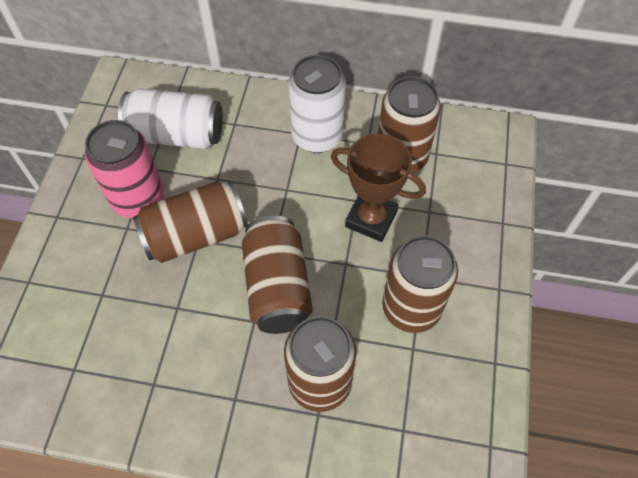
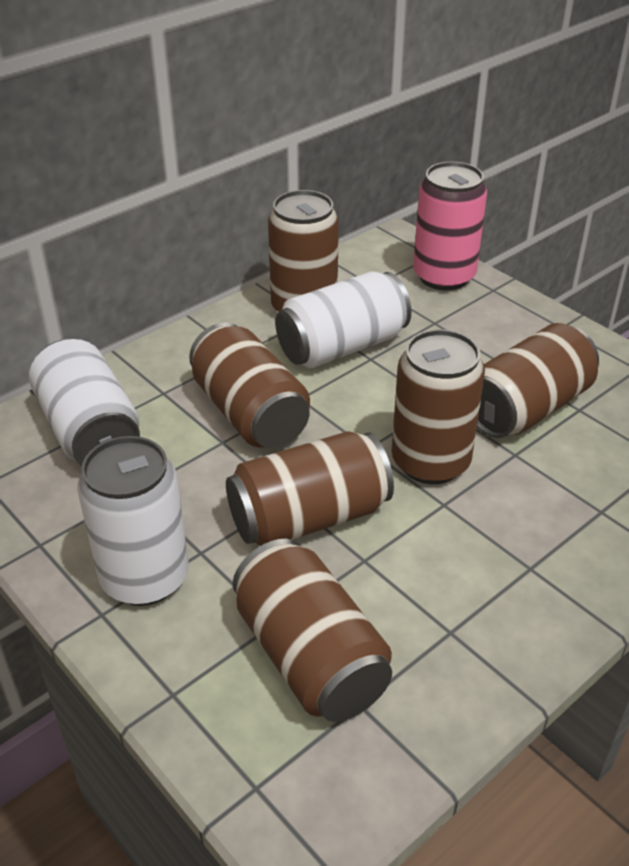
brown can: [133,181,248,263] [242,216,313,334] [284,316,357,412] [378,76,441,173] [382,235,458,333] = 5 -> [189,322,310,448] [226,432,394,546] [233,539,392,722] [268,190,339,312] [392,329,485,484] [477,323,599,438] = 6
brown trophy: [331,134,426,242] = 1 -> none = 0
white can: [118,88,223,149] [288,55,346,153] = 2 -> [29,339,140,466] [77,436,189,606] [275,271,412,368] = 3

